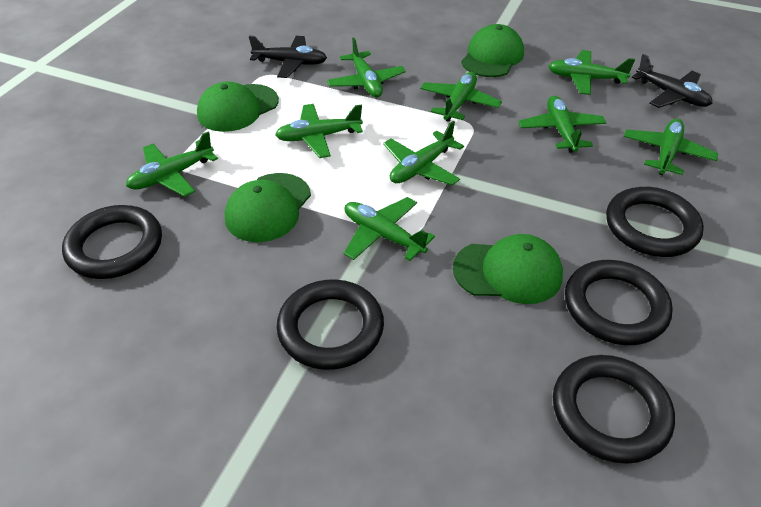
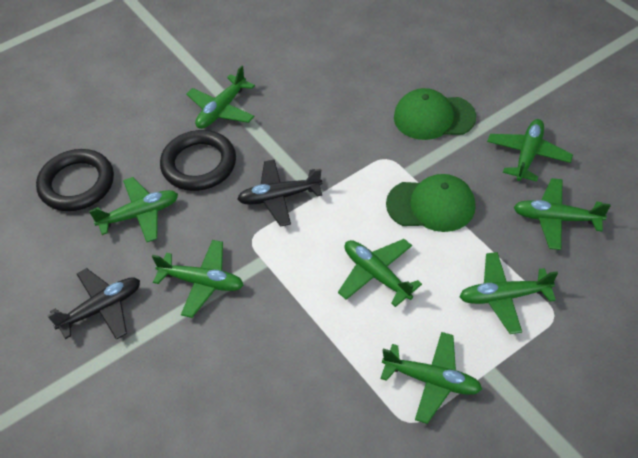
black ring: [62,205,162,279] [276,279,384,370] [553,355,675,464] [565,260,673,345] [606,187,704,257] = 5 -> [36,149,114,211] [160,130,236,191] = 2
green cap: [197,81,279,132] [225,173,311,242] [453,234,563,304] [461,24,524,77] = 4 -> [386,174,476,232] [394,88,476,140] = 2
green plane: [126,131,218,197] [275,104,363,158] [327,38,406,97] [344,197,435,261] [383,121,464,186] [420,72,502,122] [518,96,607,153] [548,50,635,95] [623,119,718,175] = 9 -> [89,177,178,242] [152,240,243,318] [186,65,255,129] [338,239,422,307] [381,332,482,424] [459,252,558,334] [487,119,573,181] [513,178,611,250] = 8

